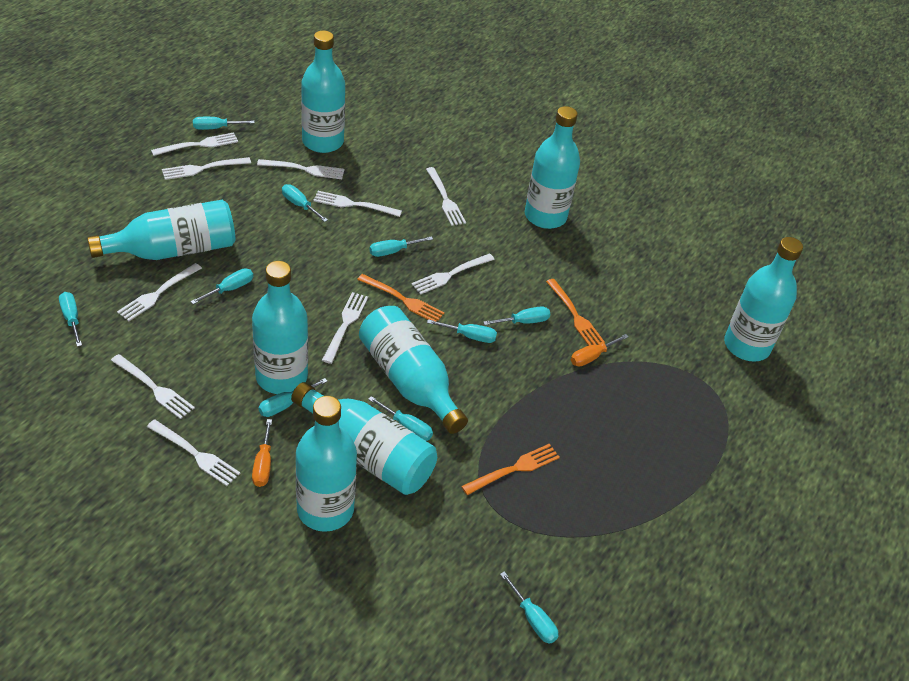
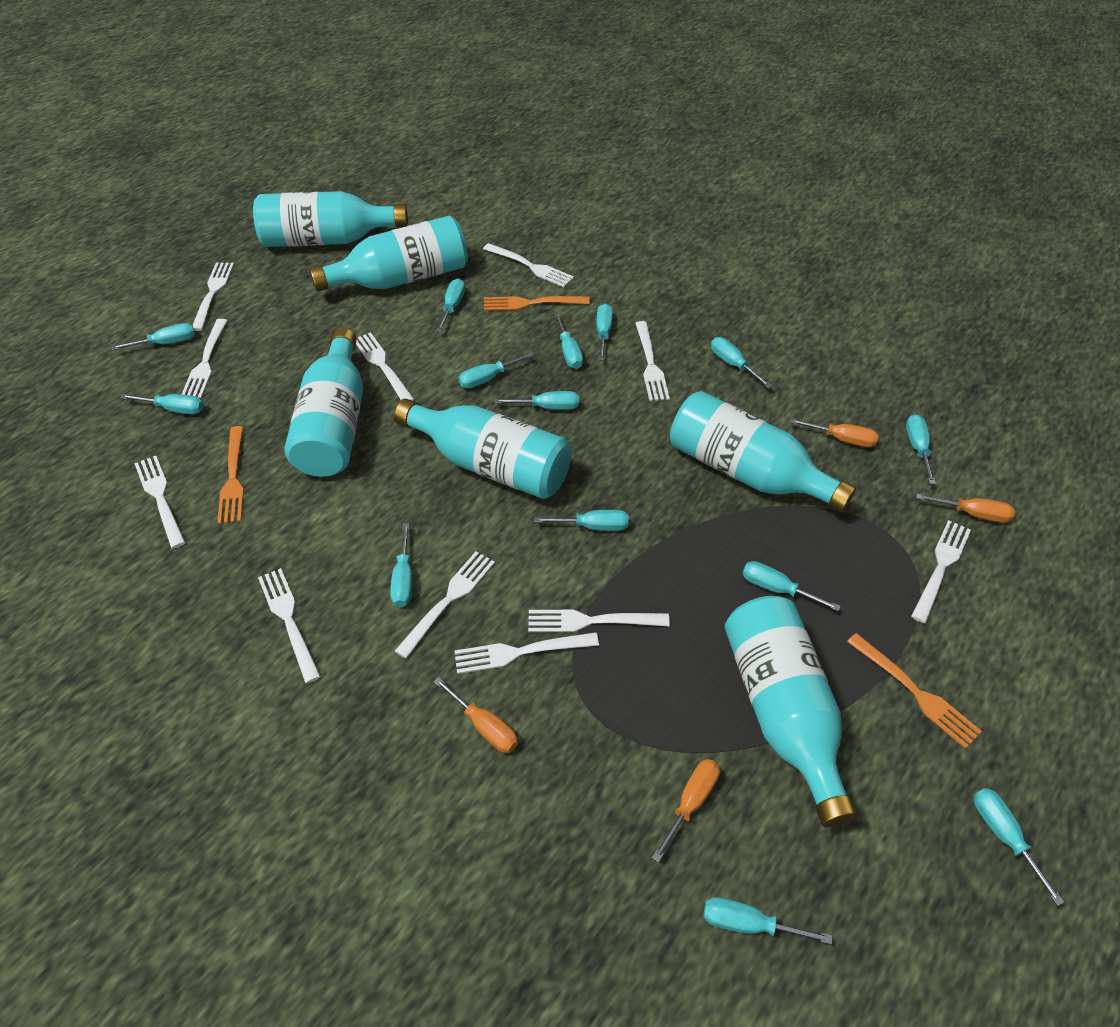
orange screwdriver: [252,419,272,487] [571,334,629,367] = 2 -> [434,677,518,753] [652,759,720,862] [789,418,879,447] [916,494,1015,523] = 4
turquoise bottle: [87,200,235,260] [252,261,308,394] [291,382,437,495] [295,396,357,532] [301,30,345,153] [359,306,468,434] [525,106,580,229] [724,237,803,362] = 8 -> [253,191,408,247] [284,328,363,477] [309,216,468,292] [394,399,571,499] [670,391,856,512] [725,596,857,828] = 6
turquoise screwdriver: [59,292,82,347] [190,268,253,304] [193,117,255,130] [259,378,328,417] [282,184,328,222] [368,396,433,441] [370,236,433,257] [427,319,497,343] [483,306,550,325] [500,571,558,644] = 10 -> [111,323,195,350] [120,394,204,415] [390,523,412,607] [436,279,465,332] [458,352,534,388] [494,391,579,410] [534,510,629,531] [554,313,583,369] [596,303,613,360] [703,897,832,944] [711,337,772,388] [742,561,841,611] [906,414,936,484] [974,788,1065,906] = 14
white fork: [111,354,195,419] [117,263,202,321] [147,419,240,486] [151,132,238,156] [162,157,251,180] [257,159,344,179] [313,191,402,217] [322,292,368,364] [411,253,495,295] [426,167,466,226] = 10 -> [134,456,186,548] [182,319,228,398] [193,263,234,331] [258,568,321,683] [356,332,415,401] [395,551,495,659] [454,632,599,674] [483,243,574,287] [528,610,670,632] [635,321,670,401] [911,520,971,623] = 11

